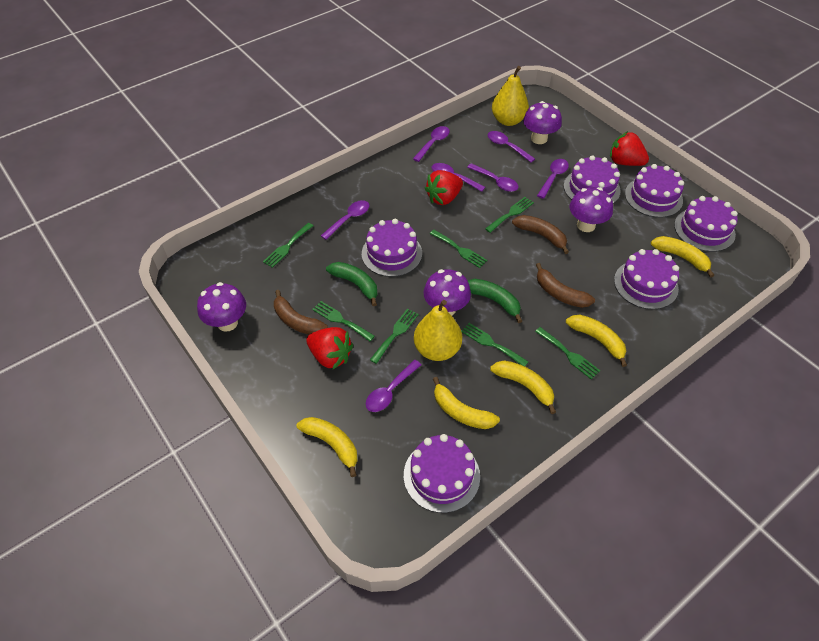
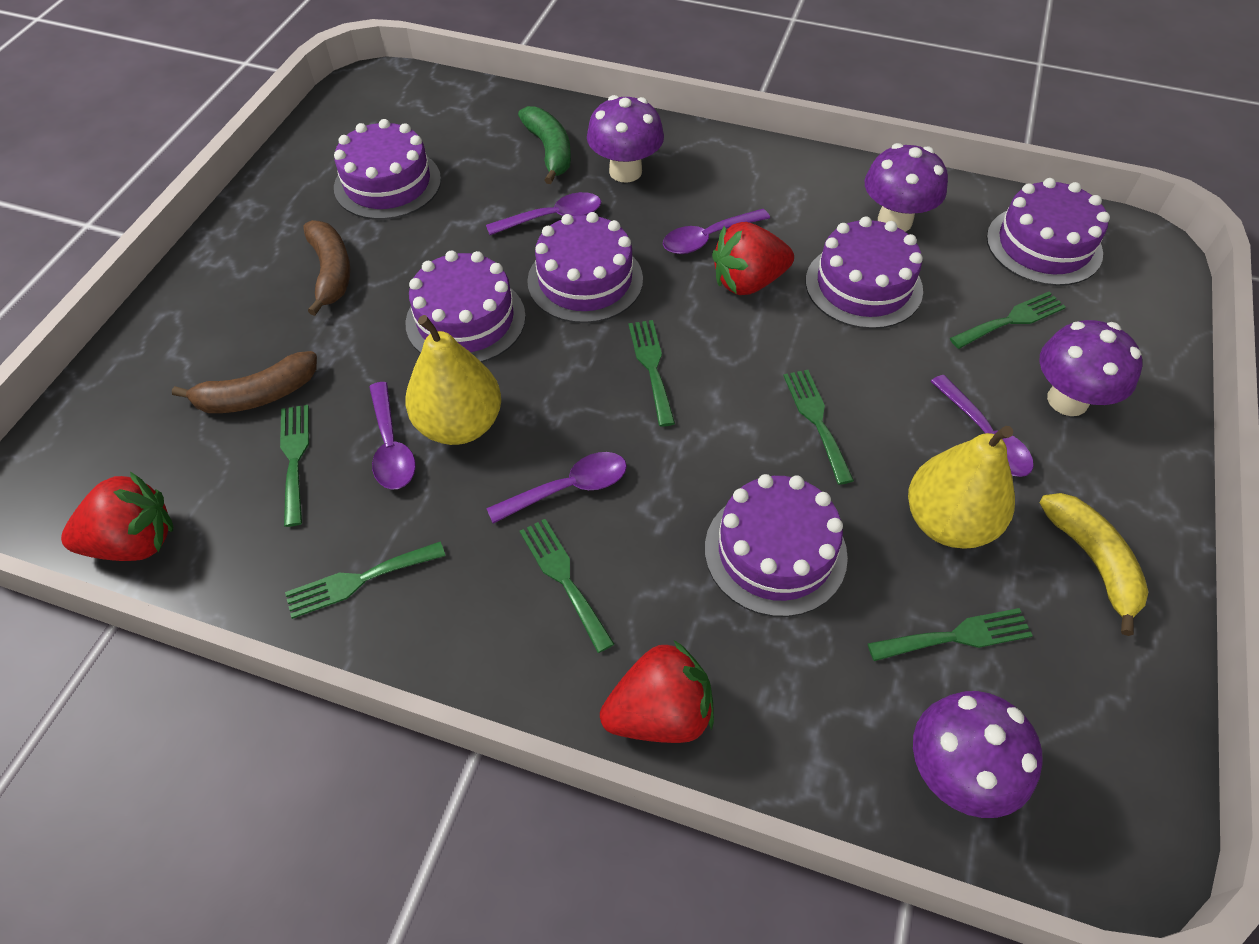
brown banana: [274,290,328,335] [512,215,569,254] [536,263,595,308] = 3 -> [172,351,317,413] [303,220,350,316] = 2
green banana: [326,262,378,306] [468,279,522,323] = 2 -> [518,106,571,184] = 1
purple spoon: [321,200,370,240] [366,360,421,412] [413,126,450,162] [432,163,485,192] [467,163,518,192] [488,131,535,162] [537,159,569,199] = 7 -> [369,382,416,490] [486,192,601,235] [486,452,627,524] [663,209,770,254] [930,375,1034,477] = 5
yellow banana: [297,417,357,477] [433,377,500,429] [490,360,556,414] [566,315,627,367] [651,236,714,278] = 5 -> [1040,493,1148,636] = 1

